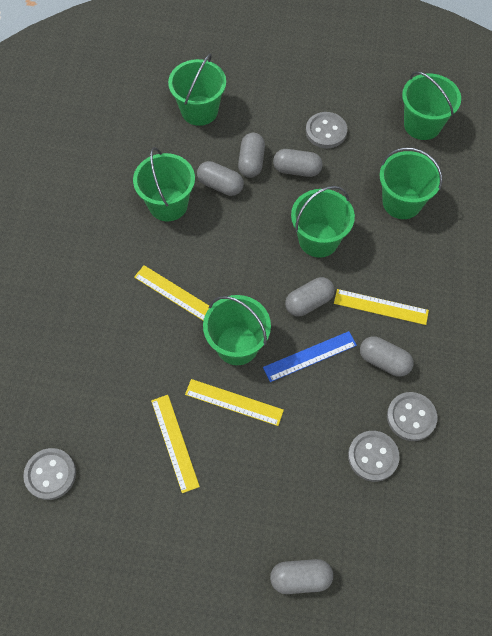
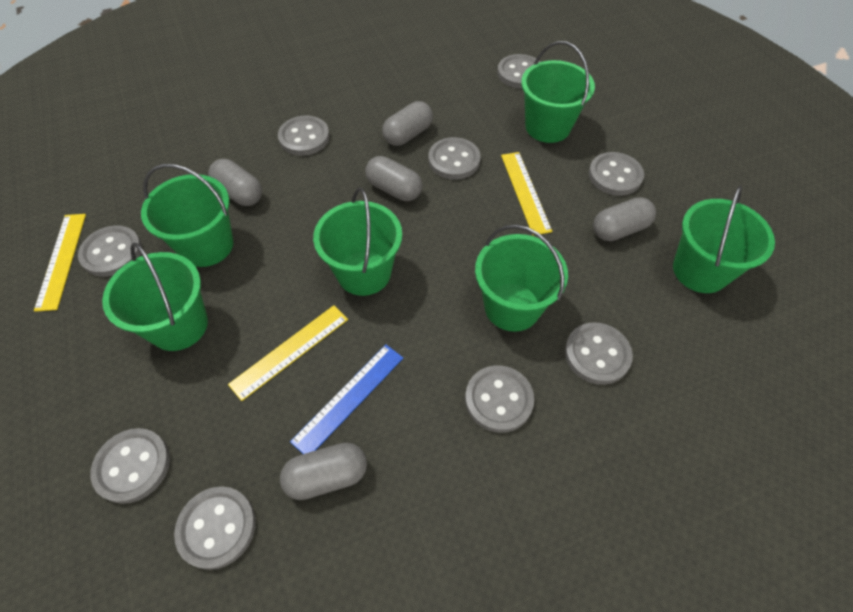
grey button: [23,448,76,500] [306,112,347,148] [348,431,400,482] [387,392,438,441] = 4 -> [78,226,142,277] [91,428,170,504] [174,486,256,570] [278,116,330,156] [428,137,481,179] [465,365,534,433] [497,54,540,89] [565,322,633,385] [588,152,644,196] = 9
grey capsule: [197,161,244,196] [238,133,265,178] [270,559,333,594] [273,149,322,177] [285,277,335,316] [360,336,413,377] = 6 -> [208,159,262,206] [280,442,367,500] [365,156,422,201] [382,101,433,146] [593,197,656,241] = 5
yellow ruler: [134,265,209,321] [151,395,200,493] [185,379,284,426] [334,289,429,325] = 4 -> [34,214,86,312] [228,305,348,401] [501,152,552,235] = 3

